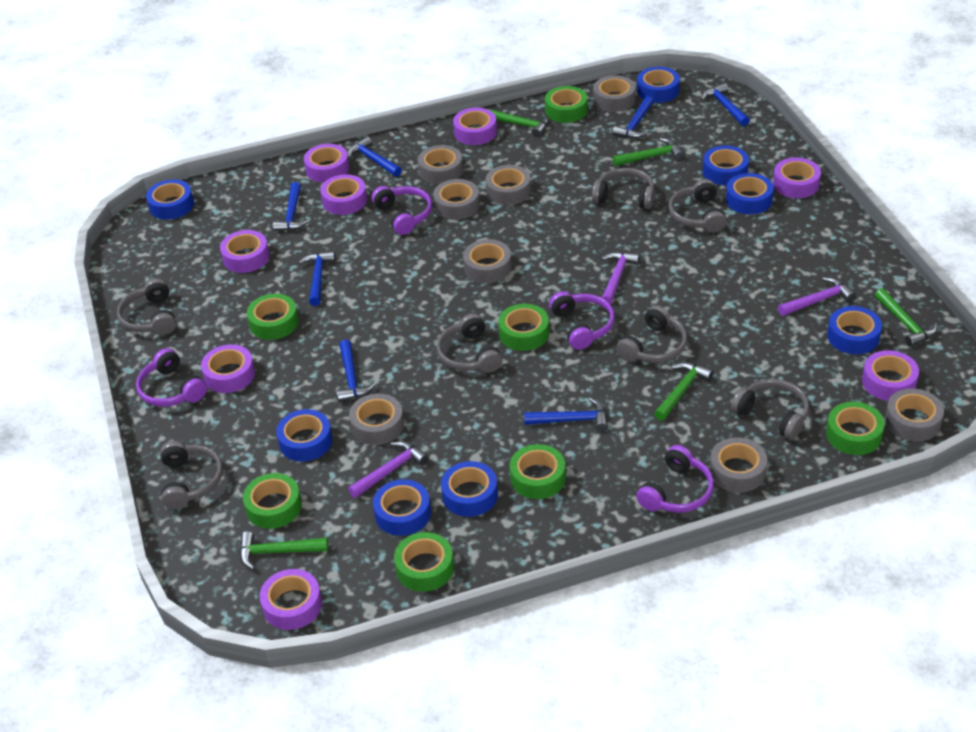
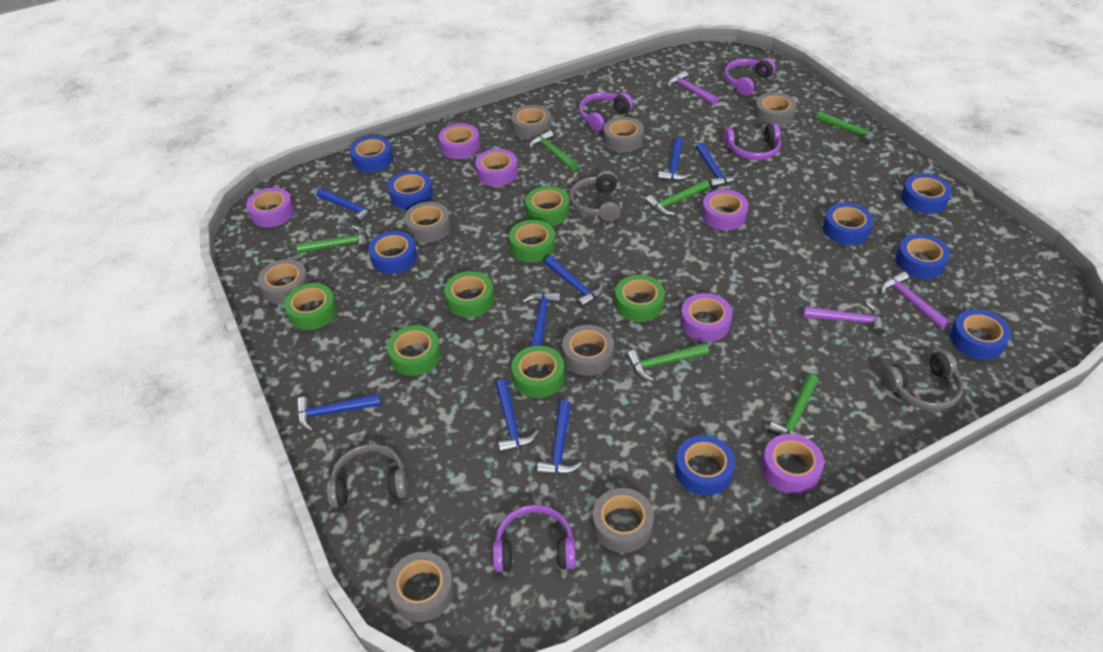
blue hammer: [273,182,309,232] [298,251,335,306] [337,340,376,402] [347,136,402,177] [524,398,608,431] [613,96,654,138] [701,83,750,126] = 7 -> [296,393,381,432] [316,188,376,224] [495,379,539,454] [522,292,561,347] [537,400,582,475] [544,256,604,309] [658,138,691,182] [696,143,738,189] = 8
green hammer: [240,531,328,570] [488,109,549,137] [613,138,684,166] [654,362,714,421] [875,288,937,347] = 5 -> [296,225,369,254] [529,130,578,171] [627,343,709,382] [645,180,710,216] [768,374,819,439] [816,111,878,146] = 6
grey headphones: [117,278,176,335] [160,441,223,509] [436,313,502,373] [592,168,654,209] [616,305,687,363] [668,179,727,232] [731,379,809,440] = 7 -> [327,444,408,508] [569,170,620,221] [881,351,963,410] = 3
purple tape: [201,344,255,393] [220,230,270,273] [259,569,322,630] [304,144,349,183] [320,174,367,215] [453,108,497,145] [773,158,821,198] [862,350,919,401] = 8 -> [246,187,294,227] [439,123,480,159] [475,149,518,186] [680,293,733,342] [702,189,748,230] [761,434,824,494] = 6

